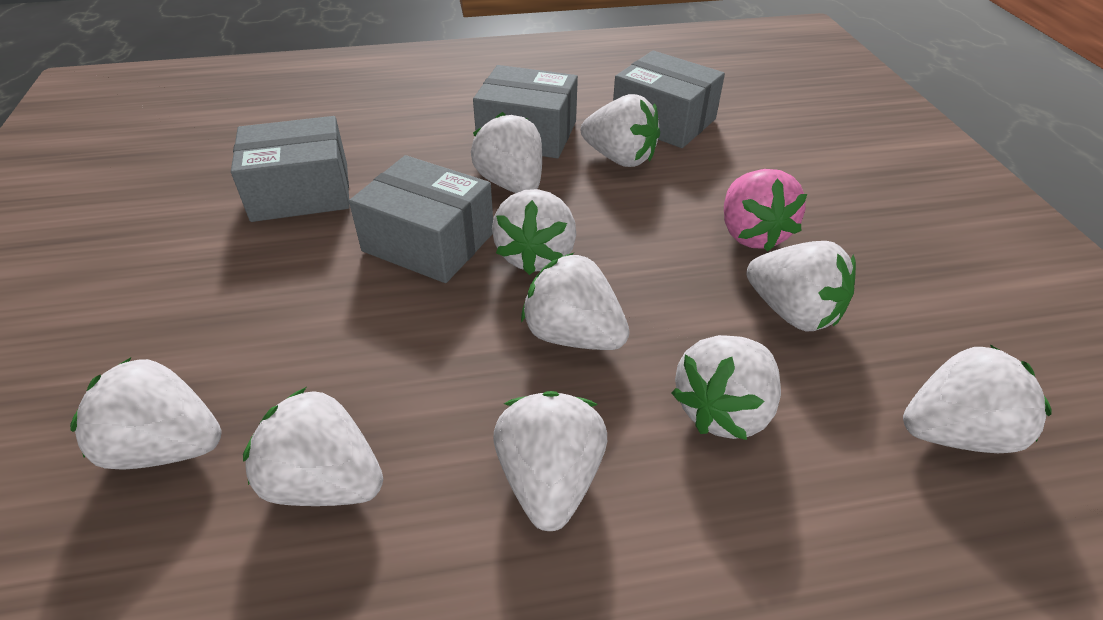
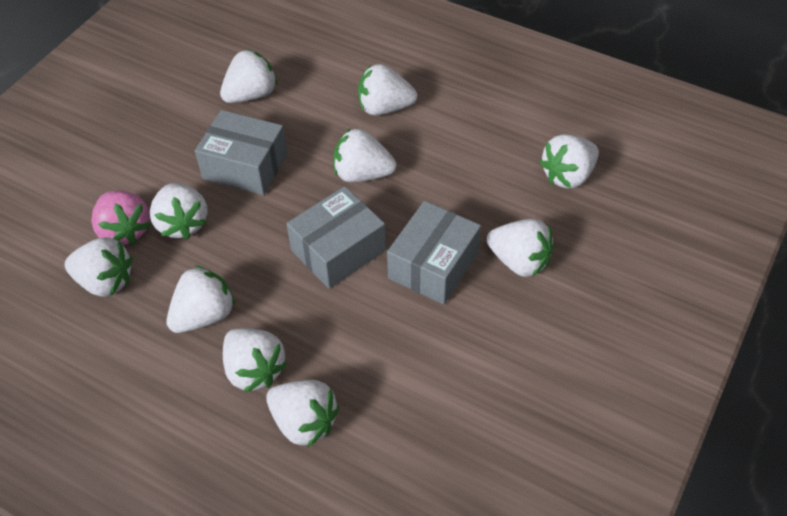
grey box: [231,116,350,222] [349,155,493,283] [473,65,578,158] [613,51,725,148] = 4 -> [195,110,288,195] [286,186,386,289] [387,201,481,304] = 3

